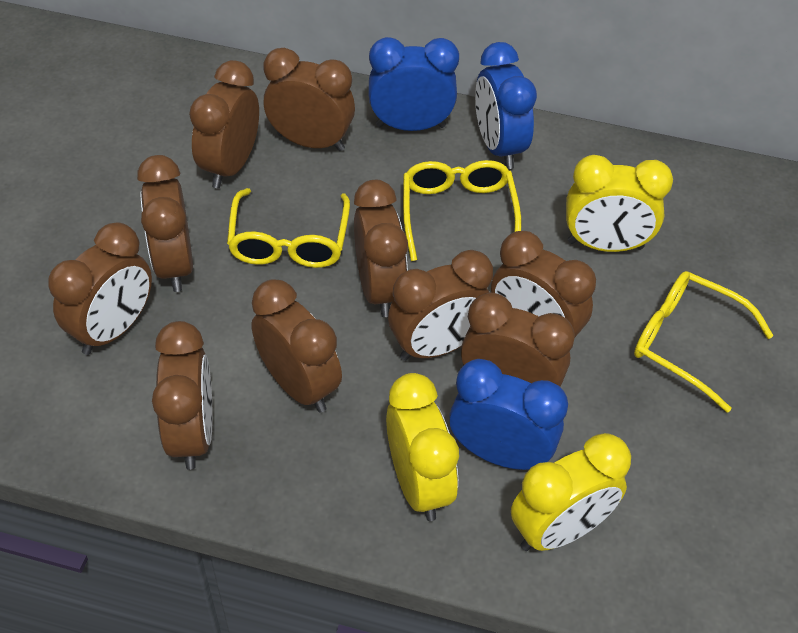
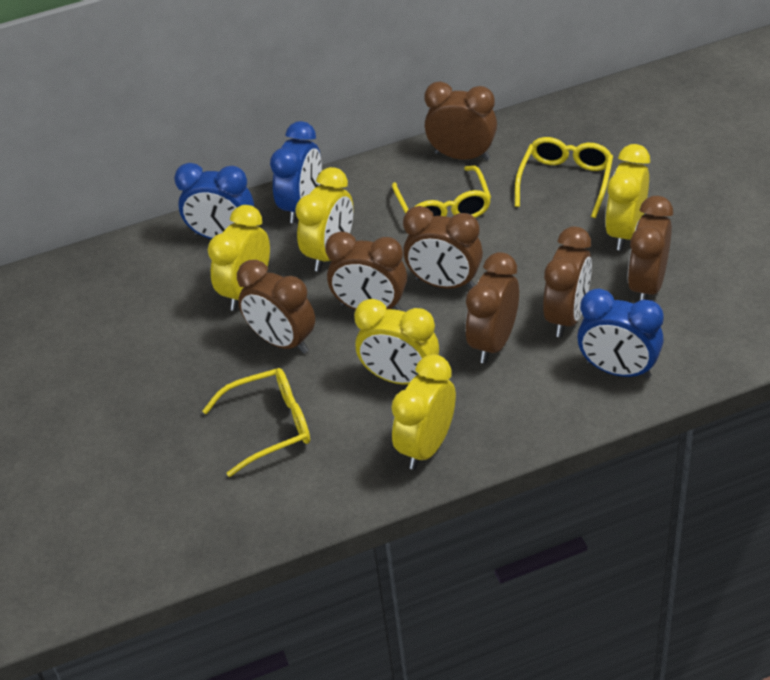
brown clock: [48,222,152,355] [137,155,193,292] [152,321,213,470] [189,60,259,188] [251,279,342,413] [263,48,355,151] [354,180,408,317] [388,250,493,361] [461,292,575,387] [491,231,596,337] = 10 -> [237,260,315,353] [325,231,407,311] [403,206,483,289] [424,82,497,161] [465,252,519,364] [543,226,592,337] [627,196,673,301] = 7
yellow clock: [386,373,459,521] [511,433,631,551] [566,155,673,252] = 3 -> [208,205,270,311] [295,167,353,272] [354,299,439,385] [391,354,456,470] [605,144,650,251] = 5

